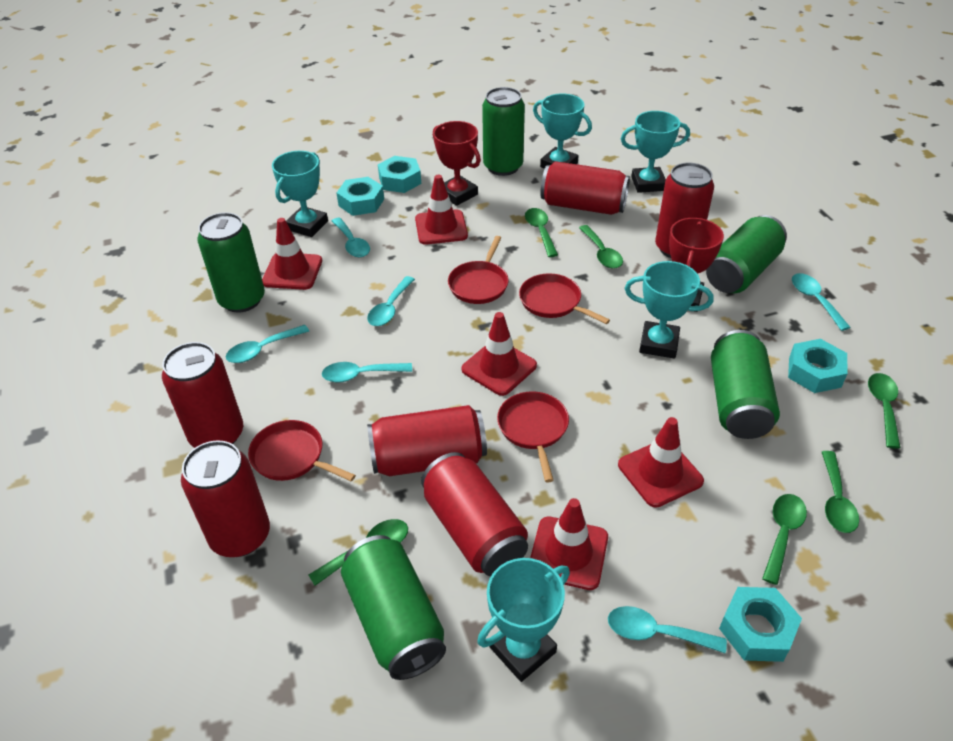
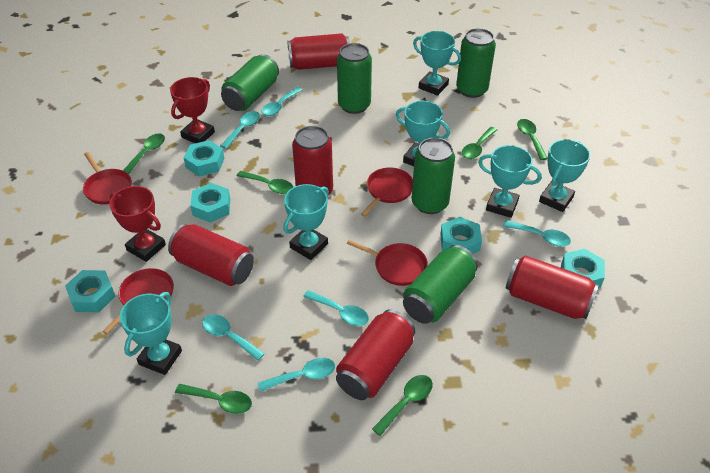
red can: [162,342,243,448] [181,440,270,557] [367,405,487,476] [421,452,528,576] [540,161,630,215] [655,163,714,258] = 6 -> [168,224,254,286] [288,33,350,70] [292,126,333,195] [336,309,415,400] [506,256,599,319] = 5
red traffic cone: [262,218,322,290] [415,175,468,245] [461,312,537,396] [530,498,608,590] [618,417,704,508] = 5 -> none = 0
turquoise nut: [337,177,384,216] [378,156,421,193] [719,587,802,662] [788,339,848,393] = 4 -> [65,270,116,312] [184,140,225,177] [190,183,230,223] [440,217,482,254] [561,249,605,288] = 5
turquoise trophy: [272,151,328,237] [477,558,570,682] [533,94,592,169] [621,111,690,193] [625,261,713,359] = 5 -> [120,292,182,375] [283,184,329,260] [396,101,450,166] [413,31,461,96] [478,145,542,218] [539,139,590,212] = 6

